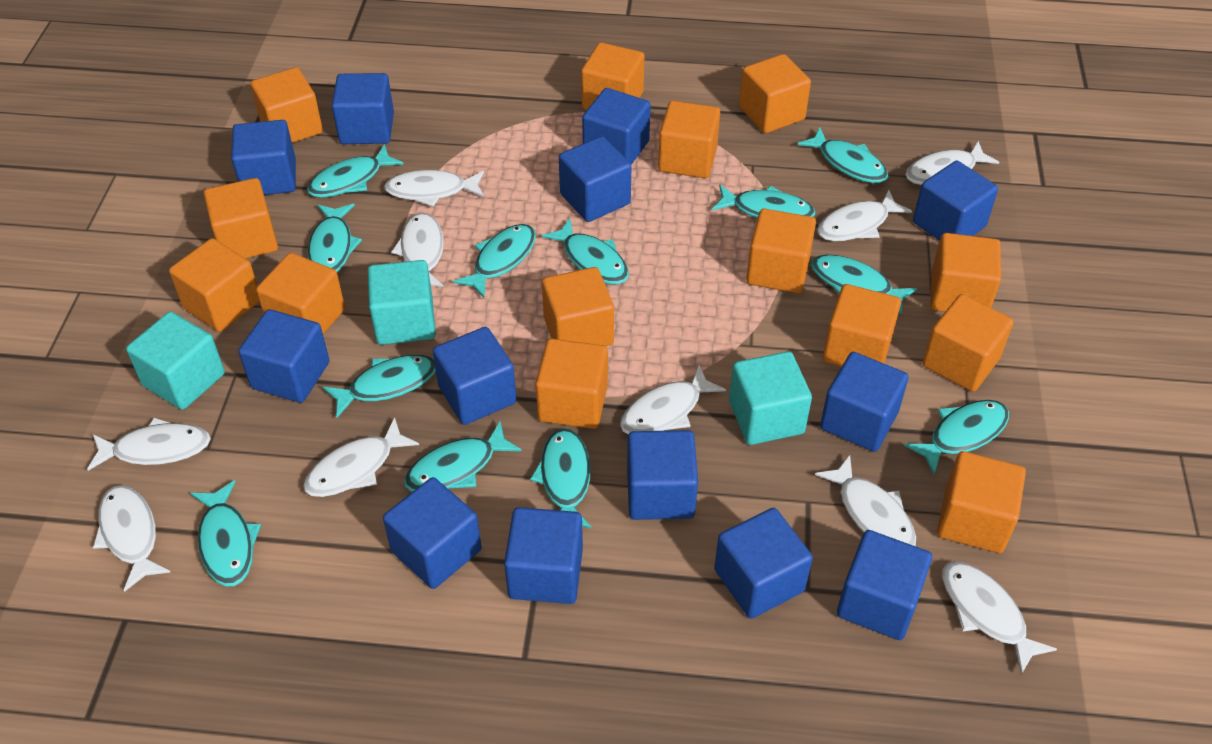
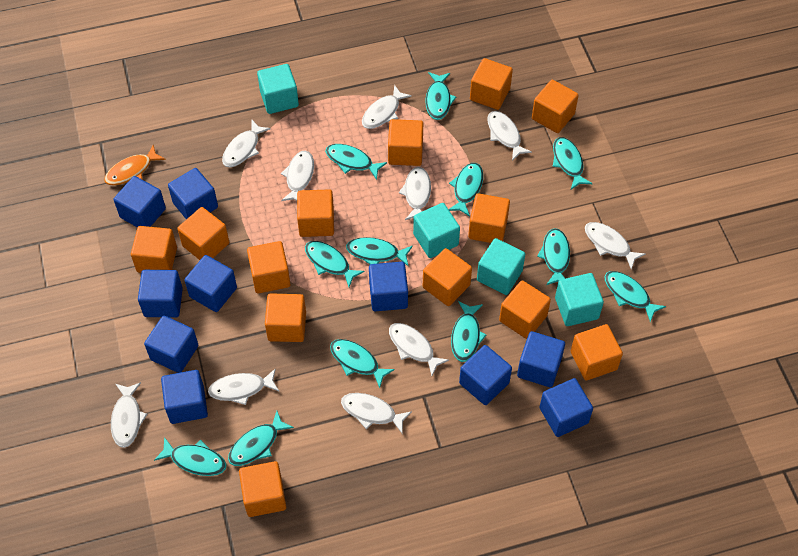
blue cube: [231,120,296,195] [238,309,329,403] [332,73,394,144] [383,477,482,589] [433,327,517,425] [504,507,583,604] [559,136,631,222] [582,88,651,165] [627,430,698,520] [714,508,813,619] [820,352,909,452] [837,530,932,640] [913,161,998,241] = 13 -> [114,176,166,227] [138,270,183,318] [144,316,198,373] [161,370,208,424] [168,168,218,219] [184,255,237,312] [369,262,408,311] [459,345,512,405] [517,331,565,387] [540,378,593,437] = 10
orange cube: [169,238,259,332] [204,178,278,259] [250,67,323,143] [256,253,345,334] [535,339,608,429] [542,267,614,346] [581,42,645,110] [658,101,720,178] [739,54,811,133] [746,209,816,293] [823,284,901,367] [922,294,1013,392] [930,233,1001,312] [937,451,1026,553] = 14 -> [131,226,177,273] [177,207,229,260] [239,461,286,517] [247,241,290,293] [265,293,306,342] [297,189,334,237] [388,119,423,166] [423,248,472,306] [468,193,510,243] [470,58,513,110] [499,280,551,339] [532,80,579,133] [571,324,623,380] = 13
orange fish: none = 0 -> [104,145,166,185] = 1
turquoise cube: [126,312,225,410] [368,260,436,345] [729,351,812,445] = 3 -> [257,64,299,114] [413,203,460,258] [477,238,525,295] [555,273,604,326] = 4

